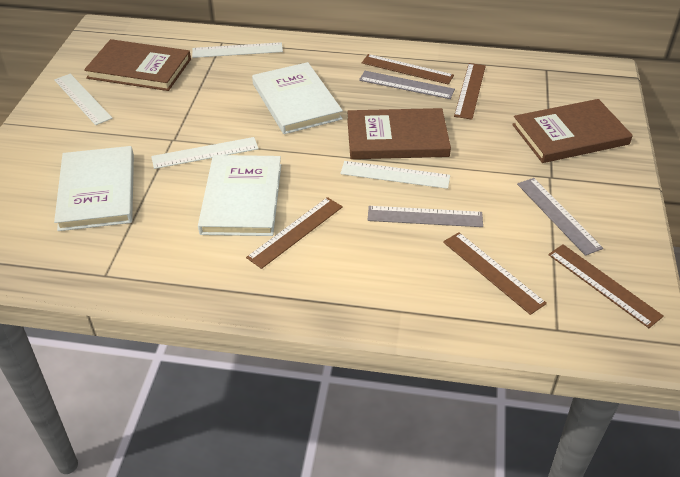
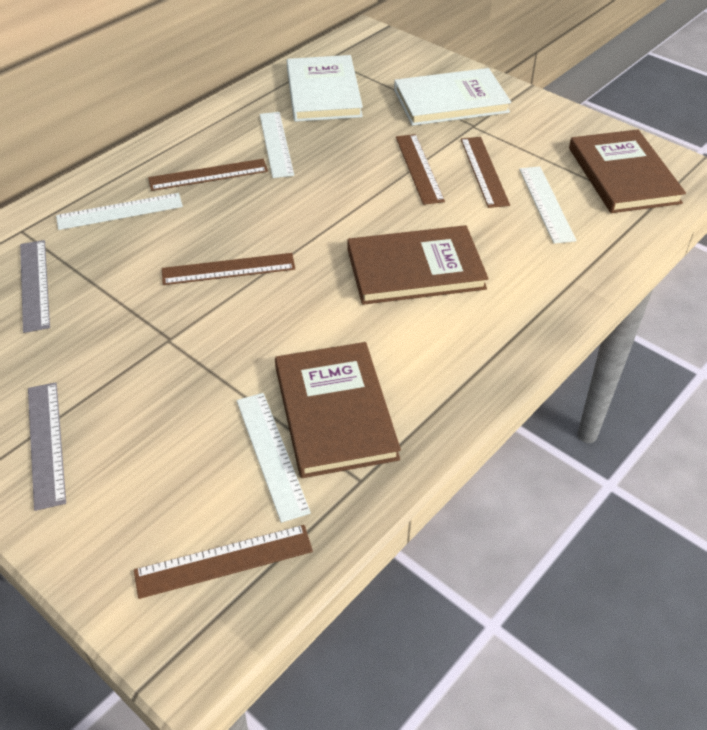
grey ruler: [359,71,455,99] [368,206,483,227] [517,178,603,256] = 3 -> [20,240,50,333] [28,382,66,511] = 2
white book: [54,146,134,231] [198,155,281,236] [252,62,343,134] = 3 -> [287,55,363,122] [394,68,511,126] = 2

